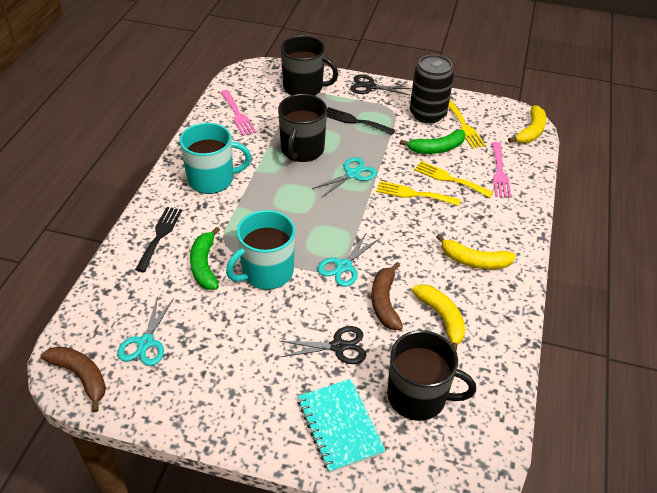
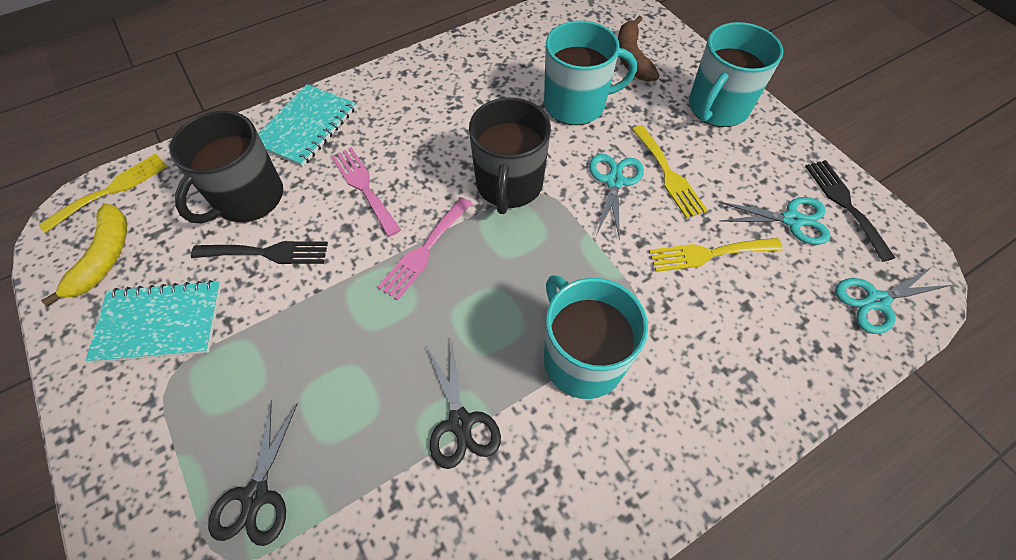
black can: [410,55,454,124] = 1 -> none = 0
black mug: [278,94,327,162] [281,36,338,96] [387,330,476,421] = 3 -> [169,111,283,224] [469,98,551,214] = 2
brown banana: [40,346,106,412] [371,262,403,330] = 2 -> [618,16,659,82] = 1
green banana: [190,227,220,290] [400,130,466,154] = 2 -> none = 0
turquoise mug: [179,123,251,194] [226,210,295,290] = 2 -> [544,21,637,125] [544,275,648,399] [689,22,783,127] = 3
turquoise notebook: [297,379,386,473] = 1 -> [86,280,221,363] [258,84,356,167] = 2
yellow banana: [412,284,466,351] [436,234,516,269] [508,106,546,143] = 3 -> [41,204,127,306] = 1

